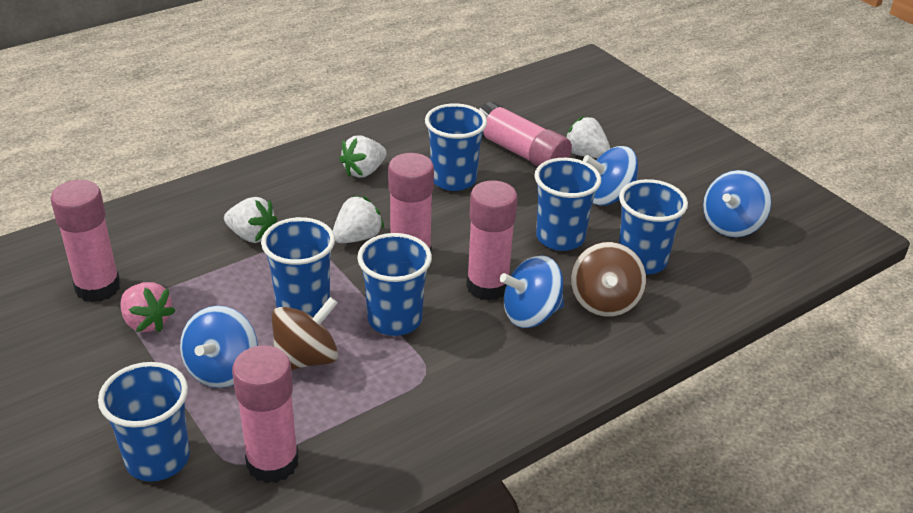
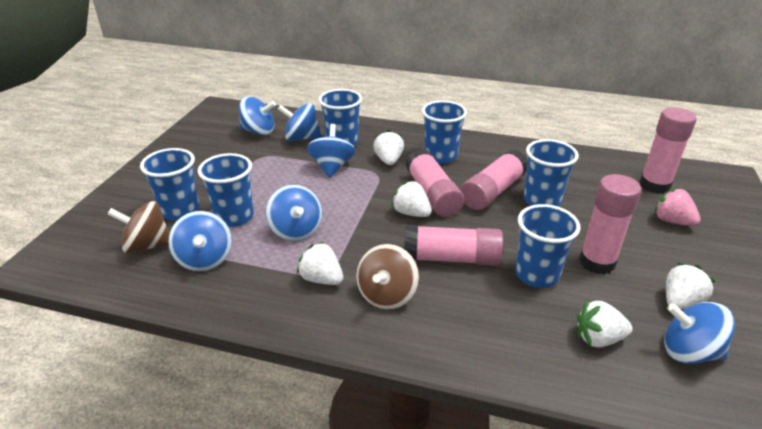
blue spinning top: [180,306,258,388] [500,255,564,328] [583,146,638,206] [703,170,771,237] = 4 -> [168,211,232,272] [239,96,276,135] [266,184,322,241] [278,103,322,141] [307,124,356,178] [664,302,735,364] = 6
white strawberry: [224,197,277,243] [333,195,384,243] [339,135,387,178] [566,116,610,158] = 4 -> [297,242,343,285] [373,130,404,165] [391,181,432,217] [577,300,633,348] [666,263,716,310] = 5

